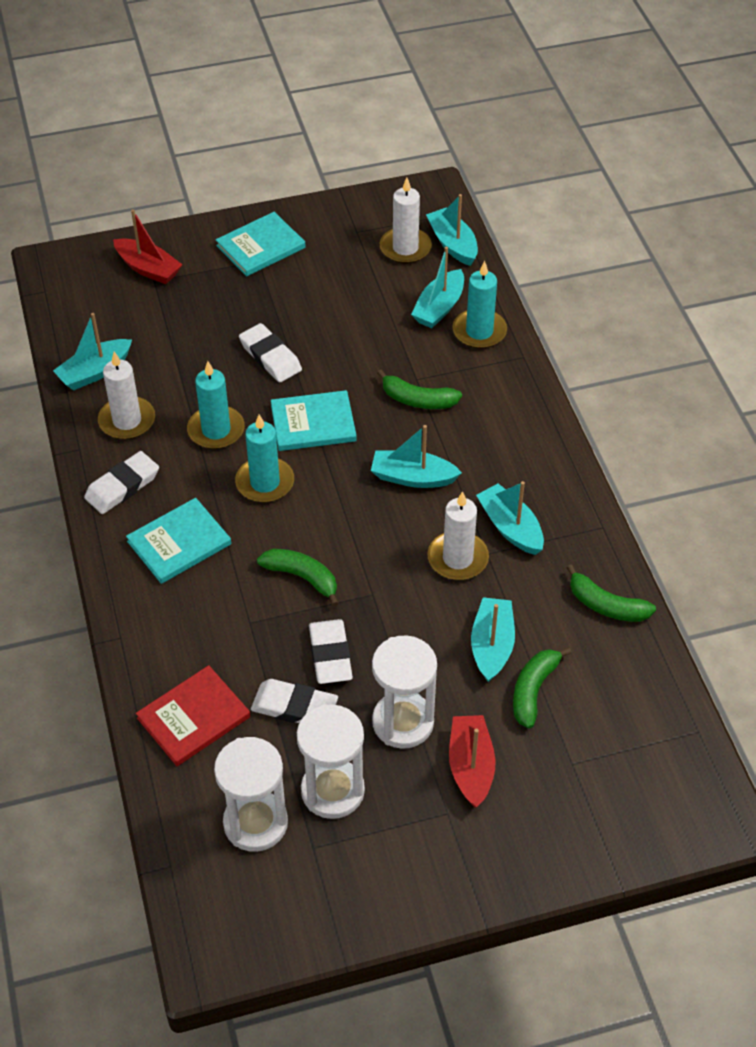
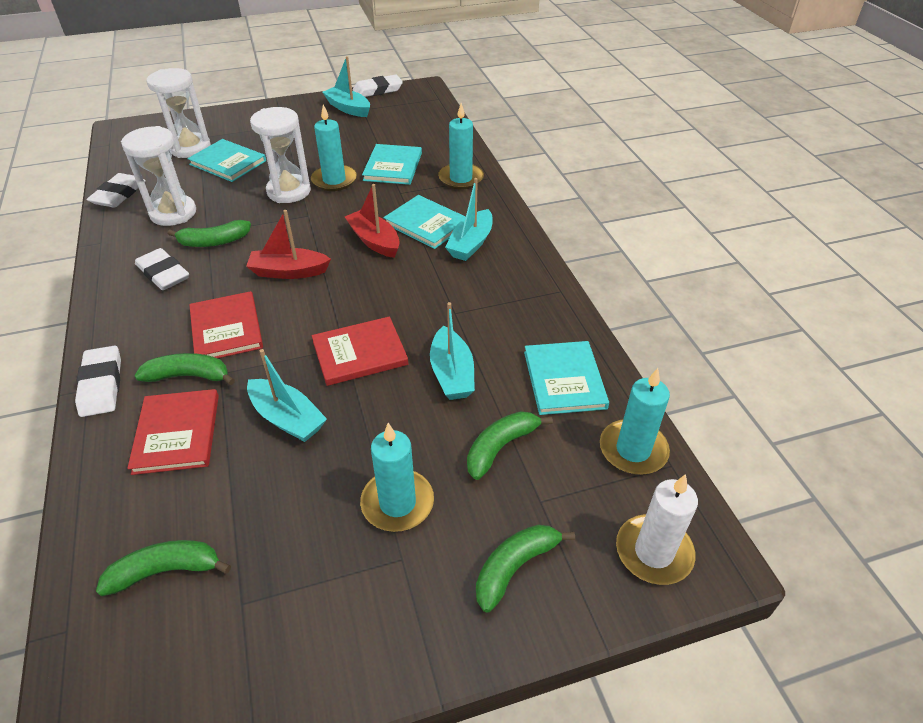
green banana: [257,549,339,607] [377,370,462,409] [513,647,572,728] [566,564,656,622] = 4 -> [96,540,231,596] [134,353,235,385] [168,220,251,247] [467,411,553,480] [476,525,575,612] = 5
red book: [136,665,250,766] = 1 -> [127,389,219,475] [189,291,263,358] [312,316,408,386] = 3
turquoise boat: [53,313,132,391] [371,425,462,488] [411,247,464,328] [426,194,478,266] [471,597,515,682] [476,481,544,555] = 6 -> [247,349,327,442] [322,56,370,117] [430,302,475,400] [445,178,493,261] = 4
turquoise book: [126,498,231,584] [216,212,306,276] [271,390,357,451] = 3 -> [187,139,266,182] [362,144,422,185] [384,195,466,249] [524,341,609,415] = 4
turquoise candle: [187,361,245,449] [235,415,294,503] [452,261,507,349] = 3 -> [311,105,357,191] [360,423,434,532] [438,103,484,189] [600,368,670,475] = 4
white candle: [98,352,155,440] [380,177,432,264] [428,491,489,580] = 3 -> [616,474,698,585] = 1

